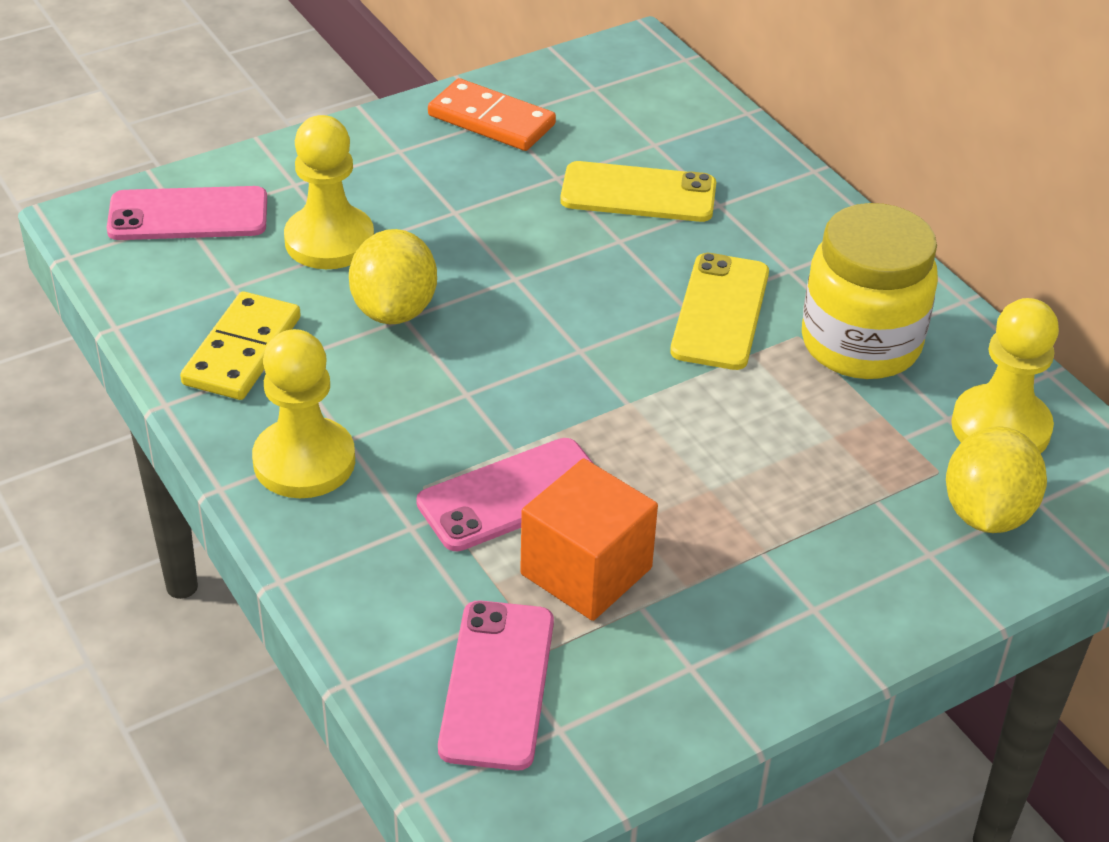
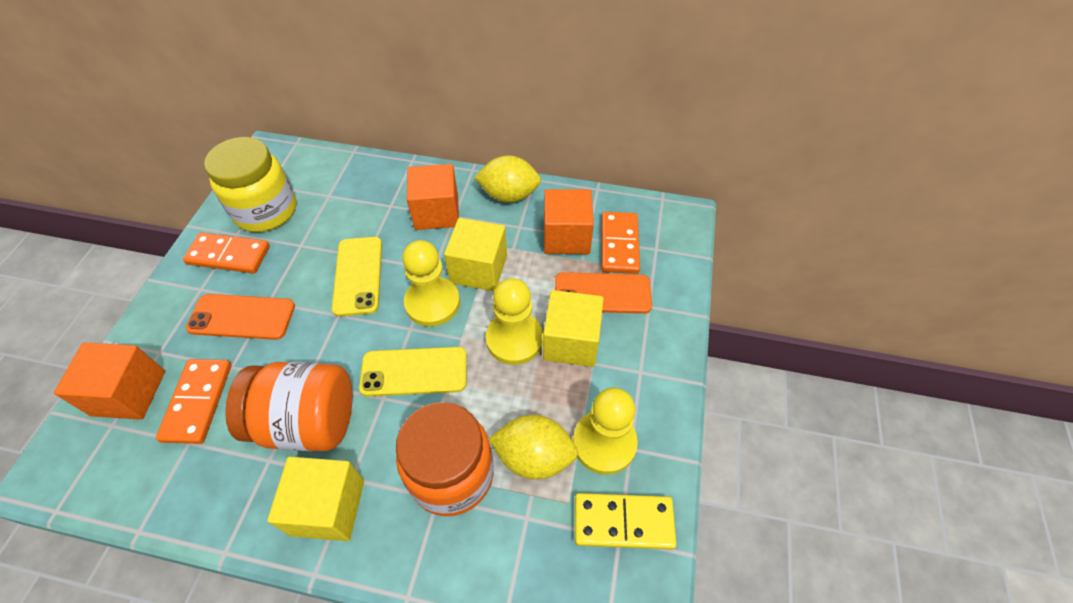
orange cube: [520,459,658,621] = 1 -> [54,342,165,420] [407,164,459,230] [544,189,594,254] = 3
orange domino: [428,78,556,151] = 1 -> [156,359,232,444] [183,232,270,274] [602,212,640,274] = 3
orange jar: none = 0 -> [225,362,352,451] [396,402,494,516] = 2
orange phone: none = 0 -> [186,294,295,340] [555,272,652,314] = 2
pink phone: [107,186,267,240] [416,438,594,551] [438,600,554,771] = 3 -> none = 0
yellow cube: none = 0 -> [267,457,364,541] [444,218,507,291] [543,290,604,367] = 3

